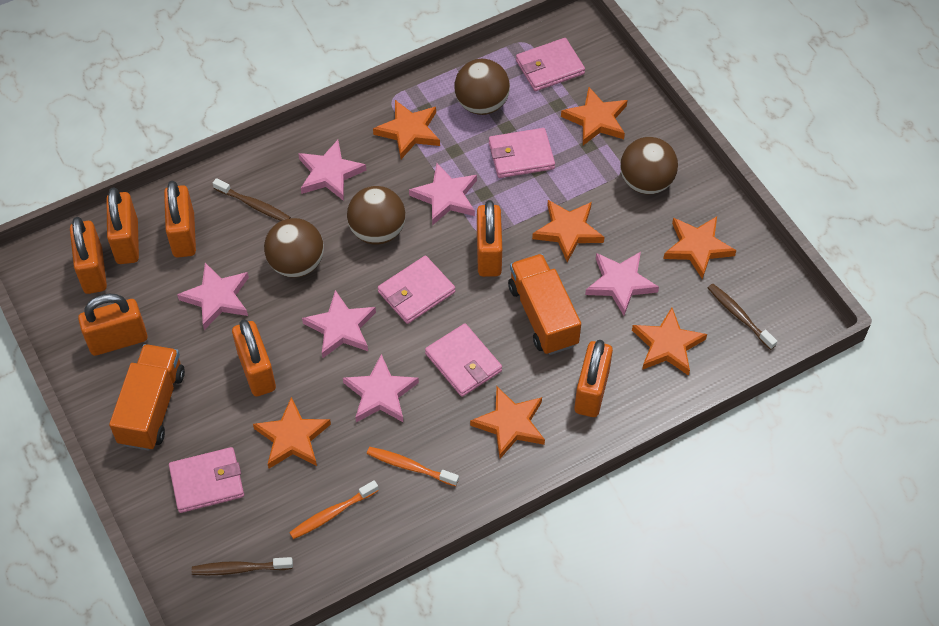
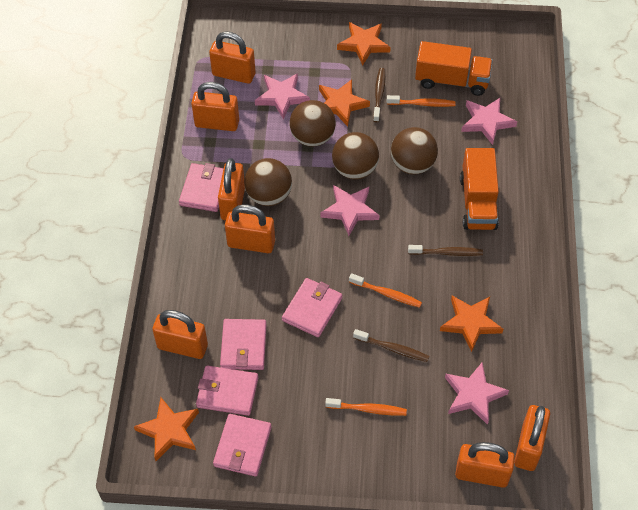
orange star: [253,397,331,469] [373,100,440,159] [470,387,545,459] [532,200,604,262] [561,87,628,145] [632,308,707,376] [663,216,736,279] = 7 -> [134,397,199,461] [319,79,370,127] [337,22,391,66] [440,296,503,352] = 4
orange toothbrush: [289,480,379,539] [367,447,459,486] = 2 -> [325,398,407,416] [349,273,422,308] [387,95,455,107] = 3
pink star: [177,263,249,330] [298,140,366,201] [302,290,376,358] [343,354,419,422] [409,163,477,225] [585,252,659,315] = 6 -> [255,73,310,119] [320,185,380,236] [445,362,509,425] [461,98,517,145] = 4

